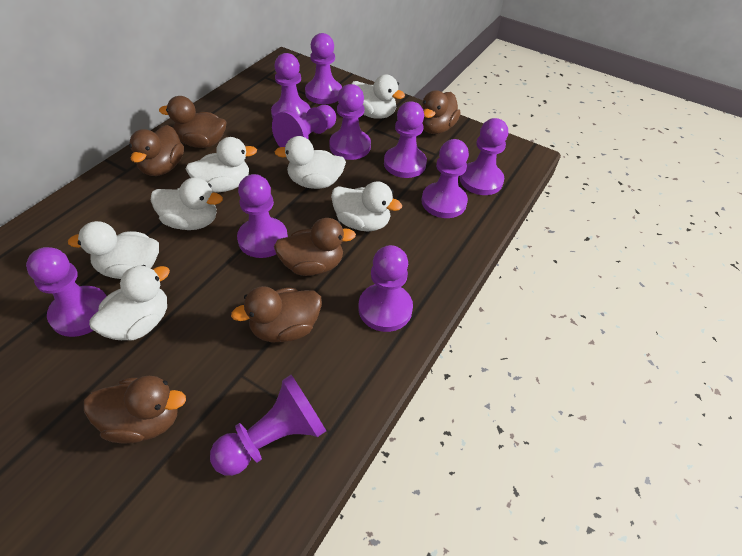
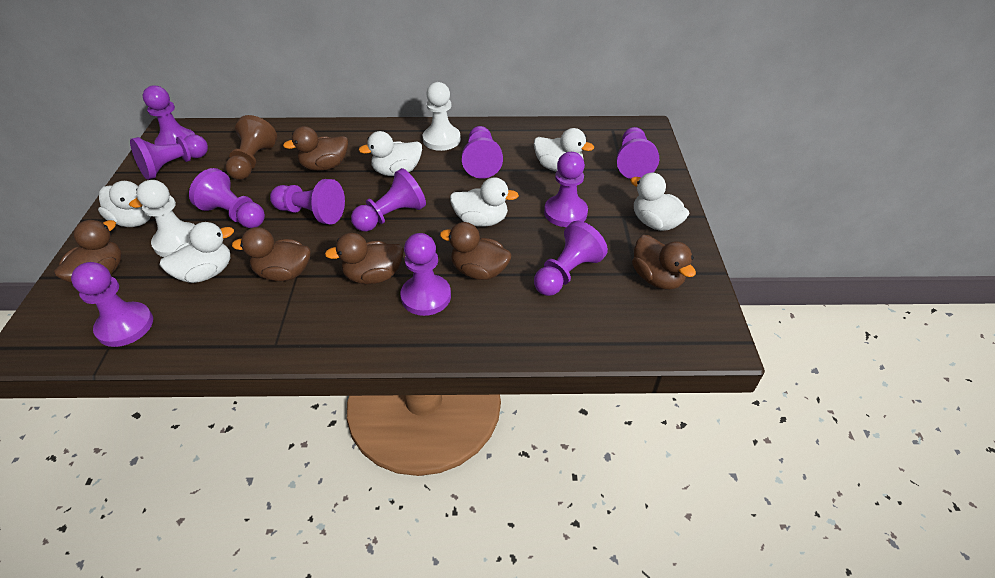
brown pawn: none = 0 -> [225,115,277,180] = 1
white duck: [68,221,159,279] [89,265,170,340] [150,178,223,230] [186,137,257,193] [275,136,346,189] [331,181,402,231] [352,74,405,119] = 7 -> [98,181,151,227] [160,222,234,283] [358,131,422,176] [450,177,519,227] [534,128,594,171] [630,173,689,231] = 6
white pawn: none = 0 -> [136,180,195,257] [423,82,461,151] = 2

